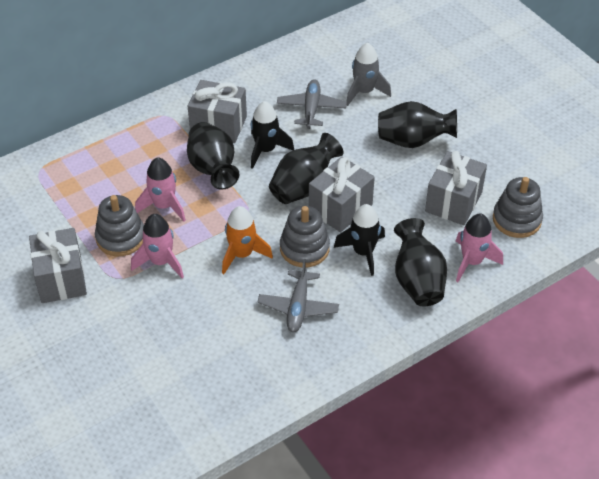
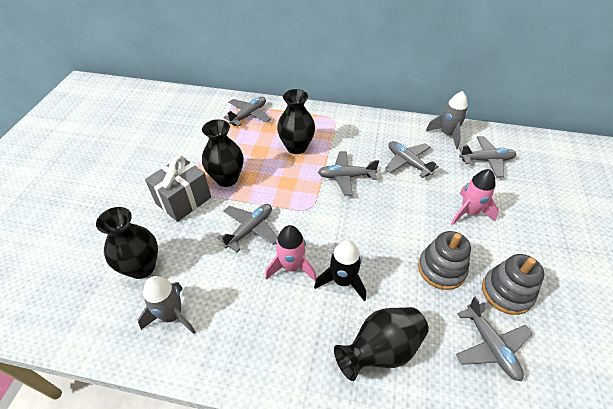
black rocket: [251,101,294,169] [334,204,385,276] = 2 -> [314,240,366,301] = 1
grey gift: [29,228,87,303] [188,80,247,143] [309,156,375,232] [425,151,487,225] = 4 -> [145,156,211,222] = 1
grey plane: [257,259,339,332] [277,79,347,129] = 2 -> [217,204,278,252] [224,97,271,126] [318,151,379,196] [385,141,439,178] [456,297,533,381] [459,136,516,177] = 6
grey rocket: [346,43,391,106] = 1 -> [138,276,196,334] [426,91,468,149] = 2
grey stacking toy: [95,195,144,256] [280,206,330,267] [493,177,543,238] = 3 -> [418,231,471,290] [482,254,544,315] = 2
orange rocket: [222,206,273,274] = 1 -> none = 0
pink rocket: [131,214,184,278] [135,157,186,221] [456,213,503,282] = 3 -> [265,225,316,281] [451,169,499,225] = 2

